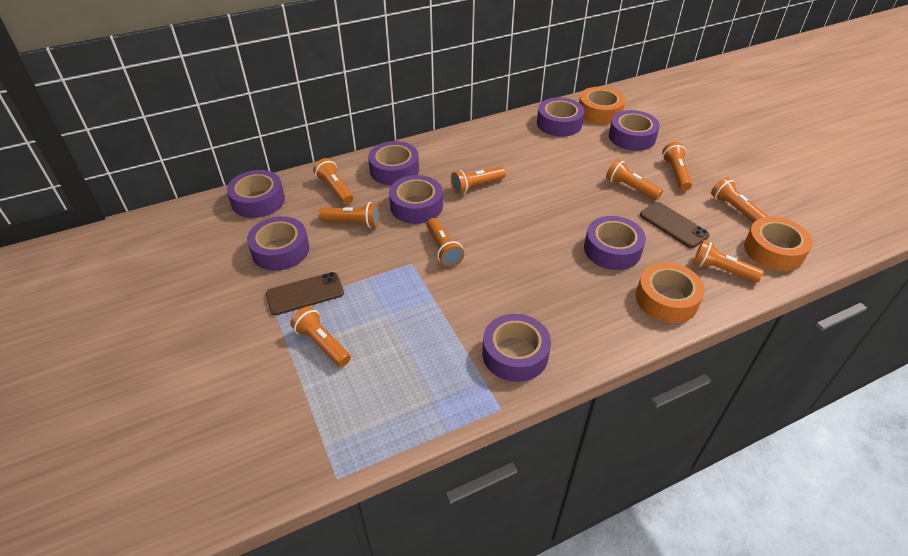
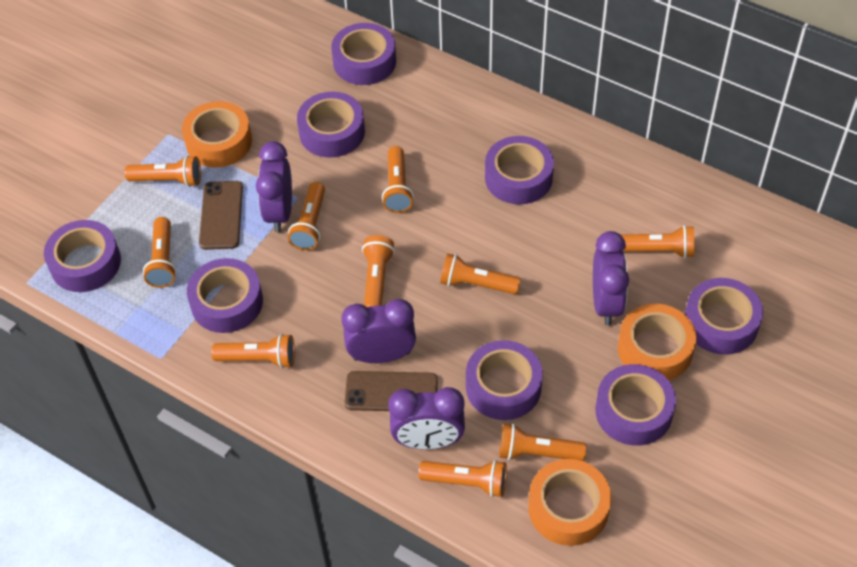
orange flashlight: [290,306,351,367] [313,158,353,204] [319,202,380,228] [426,218,464,267] [451,166,506,194] [606,159,663,200] [662,142,692,191] [693,240,764,283] [711,177,768,223] = 9 -> [124,155,201,187] [143,217,177,288] [211,334,295,368] [288,182,325,251] [362,235,395,308] [382,146,414,213] [418,460,507,497] [440,253,521,294] [499,424,586,461] [620,225,694,258] = 10
purple clock: none = 0 -> [256,141,292,232] [341,299,416,363] [388,387,465,449] [593,231,629,326] = 4

